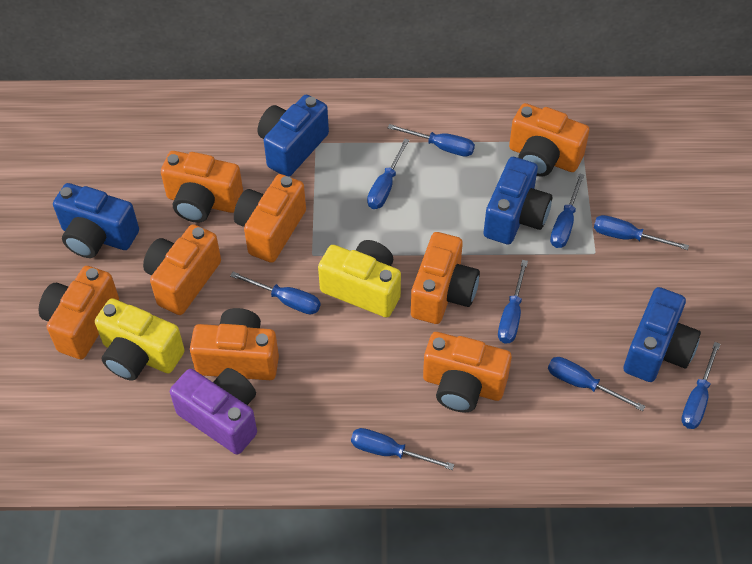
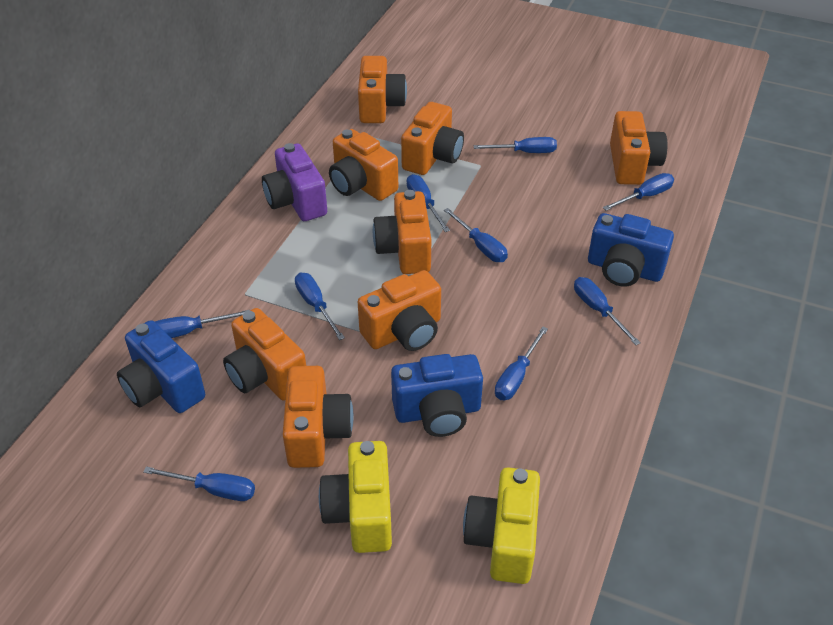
blue camera: [53,183,139,258] [258,95,329,177] [483,157,552,245] [624,287,701,382] = 4 -> [117,320,205,413] [391,354,483,437] [588,213,674,287] = 3

